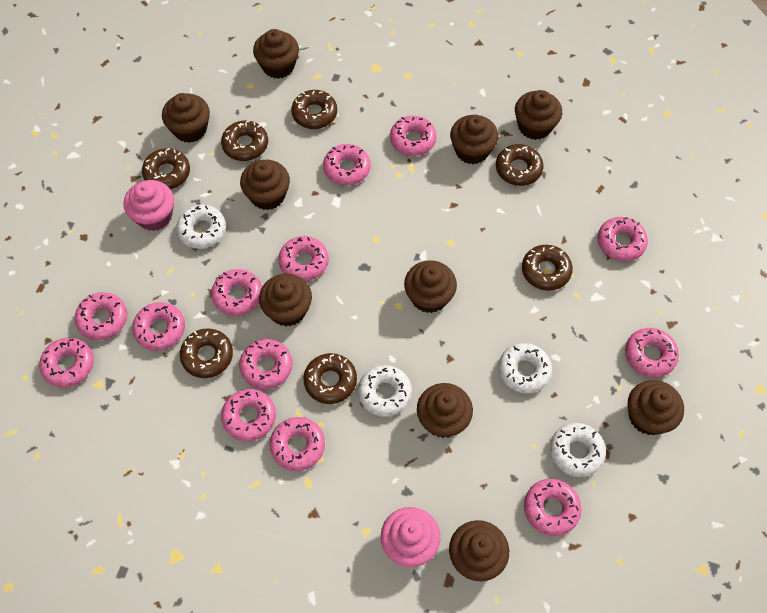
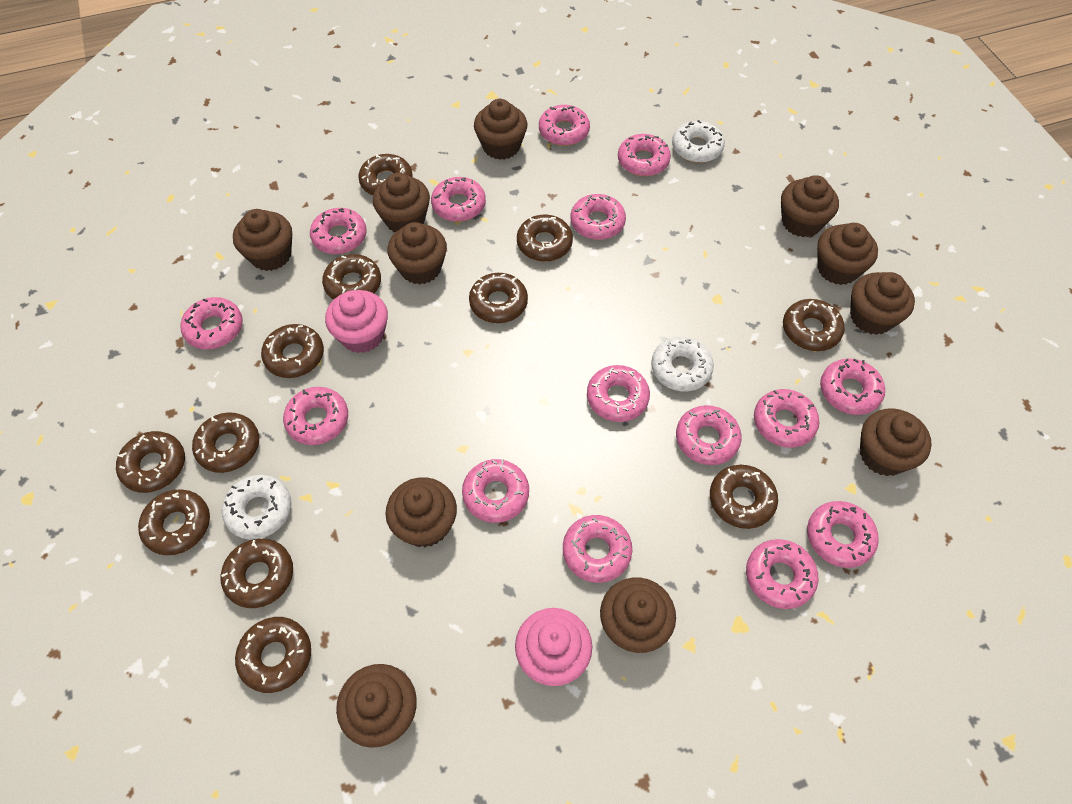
brown cupcake: [162,93,210,143] [240,160,290,210] [253,29,299,79] [259,274,312,327] [404,260,457,313] [417,383,473,438] [449,520,509,581] [450,115,499,164] [515,90,562,140] [627,380,684,435] = 10 -> [233,209,292,271] [336,664,417,748] [373,173,430,232] [385,477,457,547] [387,222,447,285] [474,99,527,160] [600,577,676,653] [781,175,839,237] [817,223,878,285] [850,272,915,335] [860,408,932,476] = 11
brown donut: [142,148,190,189] [180,328,233,378] [221,120,268,161] [291,90,337,129] [303,353,357,404] [496,144,543,186] [522,245,573,291] = 7 -> [116,431,185,493] [138,489,210,555] [192,412,259,473] [221,539,293,608] [235,617,311,693] [261,324,324,378] [322,254,381,300] [358,154,413,195] [469,273,528,323] [517,215,573,262] [710,465,778,529] [783,299,845,351] = 12
pink donut: [39,338,94,388] [75,292,127,340] [132,302,185,351] [211,269,262,316] [221,389,276,441] [239,339,292,389] [270,417,325,471] [278,236,329,281] [323,144,370,185] [390,116,437,156] [524,479,582,536] [597,217,648,261] [625,328,679,377] = 13 -> [180,297,243,349] [283,387,348,445] [310,208,367,254] [431,177,486,222] [462,459,529,523] [539,105,590,146] [563,515,632,583] [570,194,626,240] [587,365,650,422] [618,134,671,176] [676,405,742,465] [746,539,818,609] [754,389,819,448] [807,501,879,568] [820,358,885,415] = 15
white donut: [176,205,226,249] [358,365,412,417] [499,343,552,394] [550,423,606,477] = 4 -> [222,475,292,540] [651,337,714,392] [672,120,725,163] = 3

